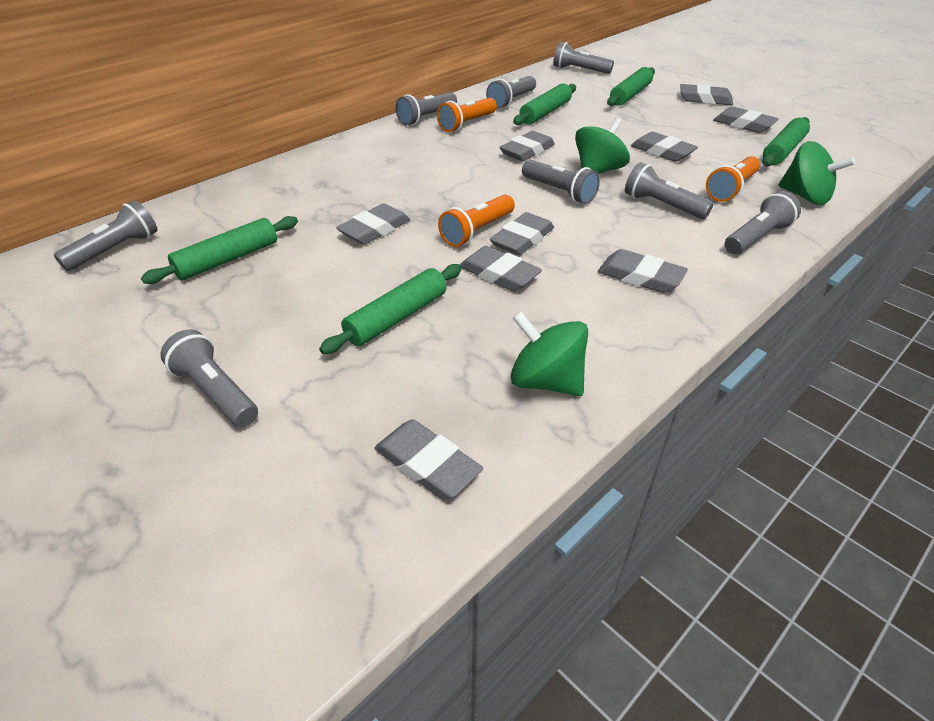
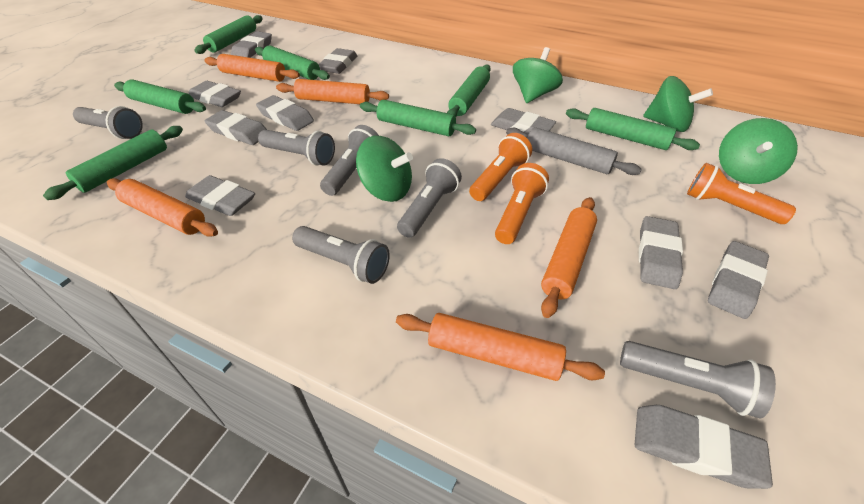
green rolling pin: [141,216,298,284] [319,264,462,354] [513,83,576,125] [607,67,655,106] [762,117,810,166] = 5 -> [43,126,183,200] [114,79,206,114] [194,15,263,54] [255,45,330,80] [360,100,476,136] [447,64,491,116] [566,108,700,150] = 7
green spinning top: [511,311,588,396] [575,117,630,174] [778,141,855,205] = 3 -> [356,136,413,202] [513,47,563,103] [643,76,713,132] [719,118,798,184] = 4
grey eraser: [336,203,410,245] [375,419,483,500] [460,246,542,292] [490,212,554,255] [500,131,555,161] [598,249,688,293] [631,132,698,162] [680,84,733,105] [713,106,779,133] = 9 -> [185,175,255,216] [188,81,241,107] [205,110,267,145] [231,31,272,58] [256,95,314,131] [318,48,358,74] [491,108,556,134] [635,405,773,489] [639,216,683,289] [708,241,769,319] = 10
grey flashlight: [54,200,158,271] [160,329,258,427] [395,92,457,125] [486,76,536,109] [522,160,600,204] [553,42,614,74] [625,162,714,219] [725,191,801,255] = 8 -> [73,106,143,139] [258,130,335,166] [292,226,390,284] [320,125,379,196] [397,158,462,238] [620,341,776,419] = 6
grey rolling pin: none = 0 -> [506,127,642,175] = 1
orange rolling pin: none = 0 -> [107,178,218,237] [204,54,300,82] [276,79,389,104] [396,313,605,381] [541,197,597,318] = 5

